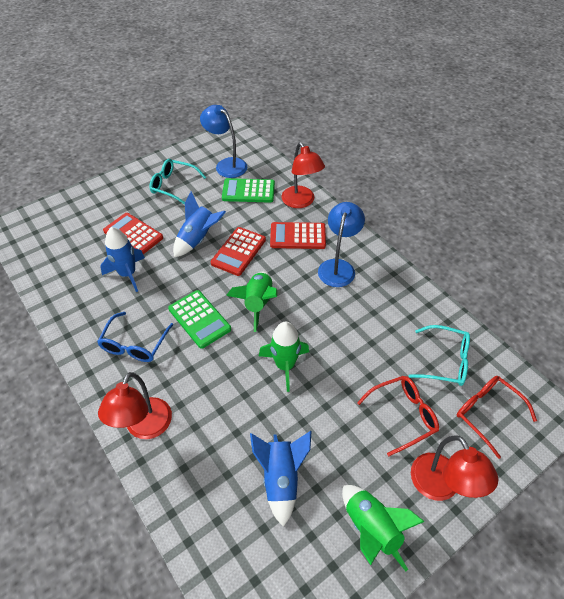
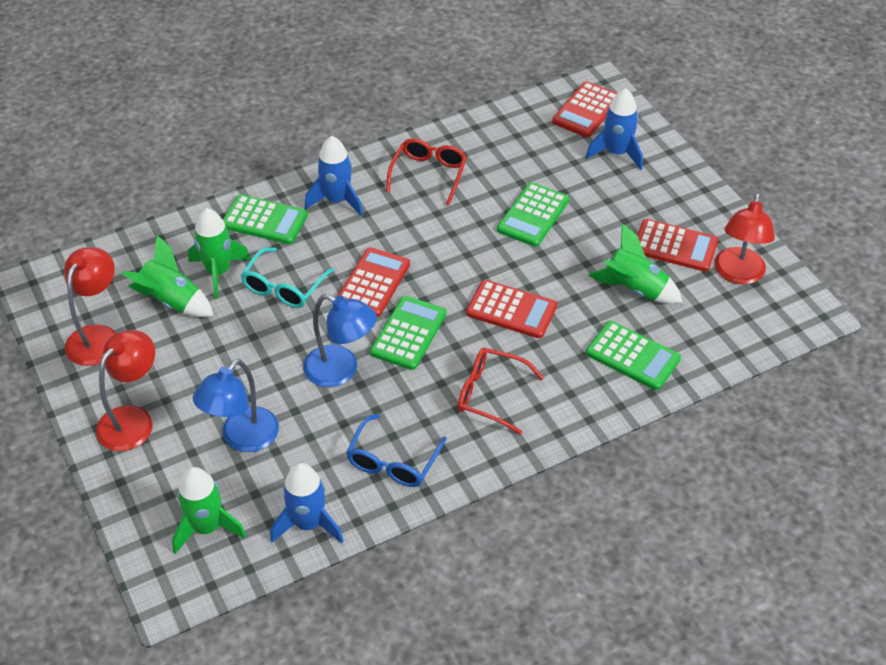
green calculator: [168,290,231,349] [222,178,275,203] = 2 -> [223,194,308,244] [370,296,447,370] [497,182,569,247] [586,321,681,390] = 4
green rocket: [226,272,278,332] [259,322,309,392] [342,485,425,571] = 3 -> [121,235,213,317] [172,467,246,554] [188,208,251,299] [588,224,683,304] = 4
red calculator: [103,213,163,254] [211,227,266,276] [270,222,326,249] = 3 -> [338,247,410,317] [466,280,557,338] [552,81,617,137] [637,219,719,272] = 4
turquoise glasses: [149,159,206,205] [409,325,470,386] = 2 -> [240,247,334,308] = 1

